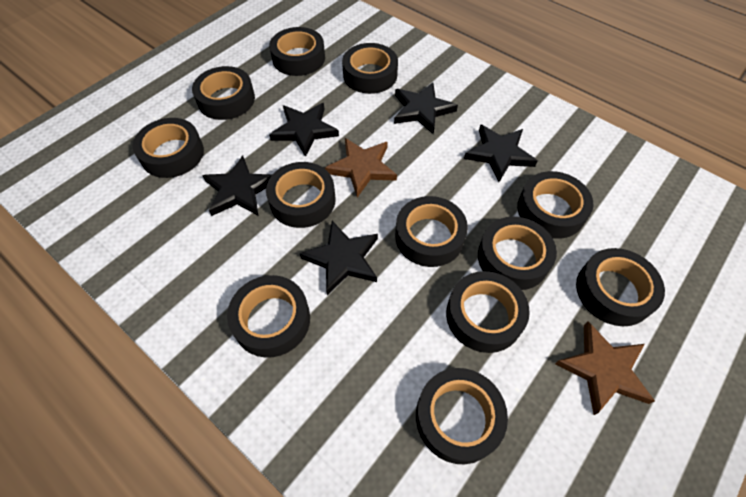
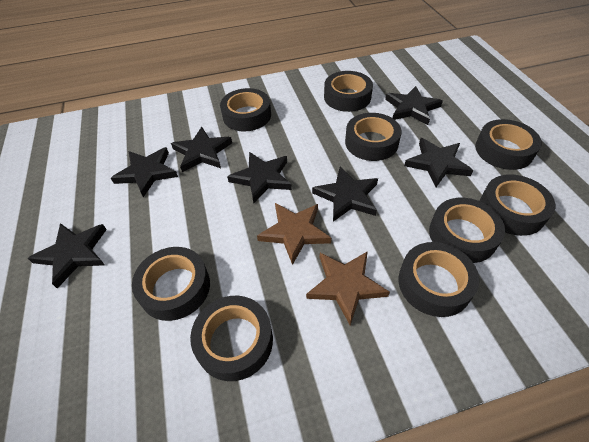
black star: [202,156,272,216] [269,103,339,157] [300,221,378,295] [394,82,458,134] [464,124,538,182] = 5 -> [28,223,107,289] [111,147,178,197] [171,127,232,172] [227,152,292,203] [312,167,378,222] [385,86,443,125] [404,138,473,187] = 7
black tape: [133,118,204,178] [192,66,255,120] [227,275,310,358] [266,162,336,228] [269,27,325,76] [342,43,398,94] [395,196,468,267] [416,368,508,465] [446,271,530,353] [478,217,557,290] [517,171,593,239] [576,248,665,326] = 12 -> [132,247,210,321] [190,296,273,381] [220,88,271,132] [324,71,373,112] [345,113,402,161] [398,242,479,317] [429,198,505,263] [475,119,542,170] [480,174,555,236] = 9

